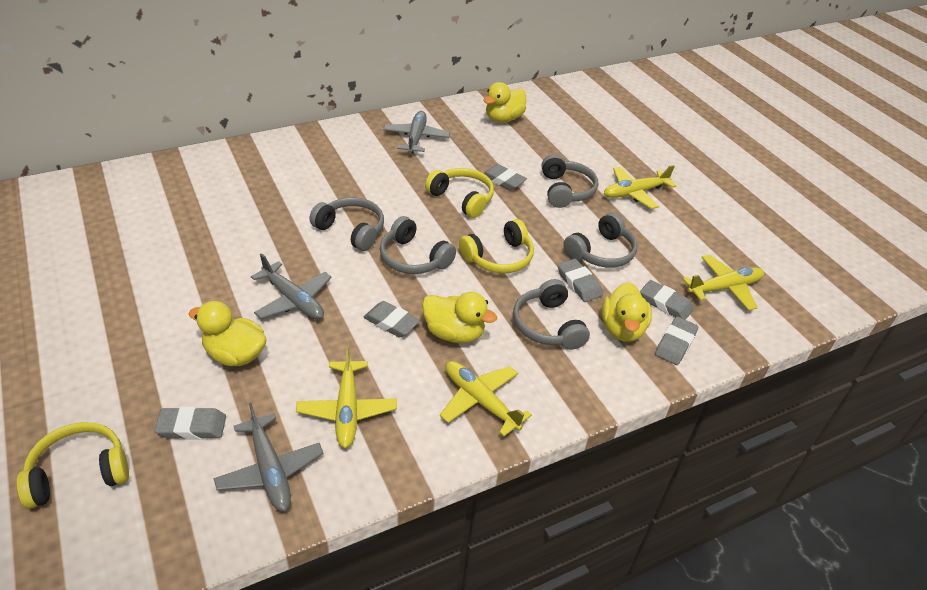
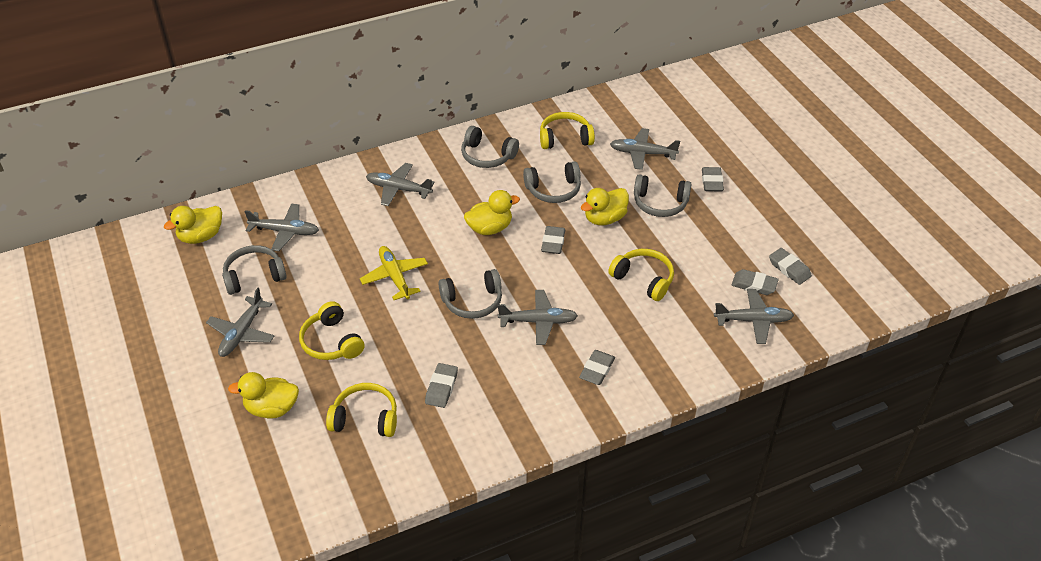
grey plane: [213,403,323,511] [251,253,332,319] [383,111,450,153] = 3 -> [206,288,274,357] [244,204,319,251] [366,163,435,206] [498,290,578,345] [610,128,680,170] [714,289,794,344] = 6
yellow headphones: [16,422,129,509] [425,168,494,218] [459,219,534,273] = 3 -> [299,301,365,360] [326,383,397,437] [540,112,595,149] [608,249,674,301] = 4
yellow plane: [296,345,397,448] [440,361,532,437] [604,165,676,209] [682,255,764,311] = 4 -> [360,246,428,300] = 1

